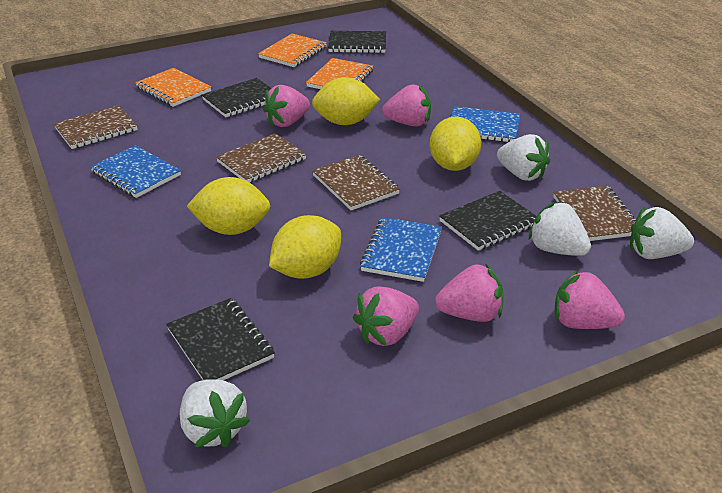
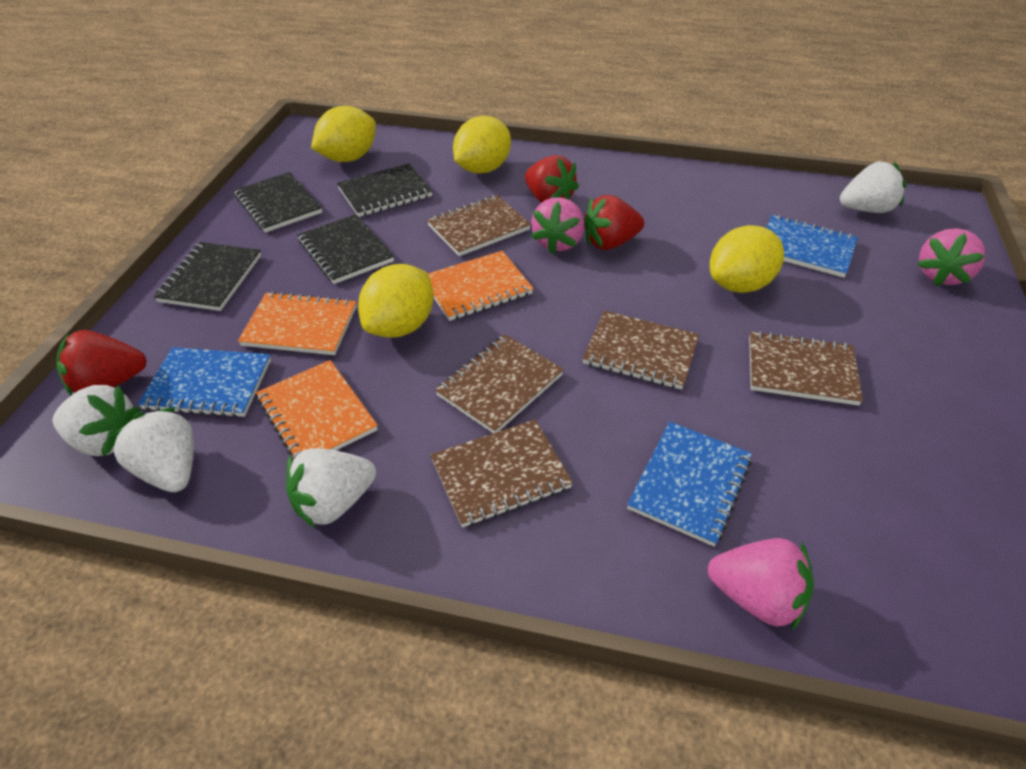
brown notebook: [54,105,138,149] [216,133,307,182] [312,155,400,210] [553,186,636,241] = 4 -> [427,195,531,256] [431,419,573,527] [435,334,564,433] [583,310,699,390] [749,331,863,406] = 5
pink strawberry: [263,85,310,127] [353,286,419,346] [382,84,431,126] [435,264,503,322] [555,270,625,329] = 5 -> [531,197,584,254] [708,538,814,631] [917,228,985,286] = 3
red strawberry: none = 0 -> [56,330,147,395] [525,155,579,203] [584,195,644,250] = 3

